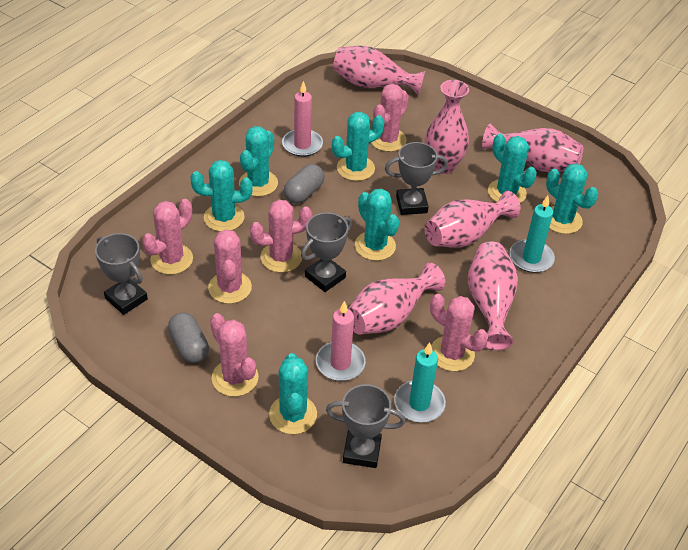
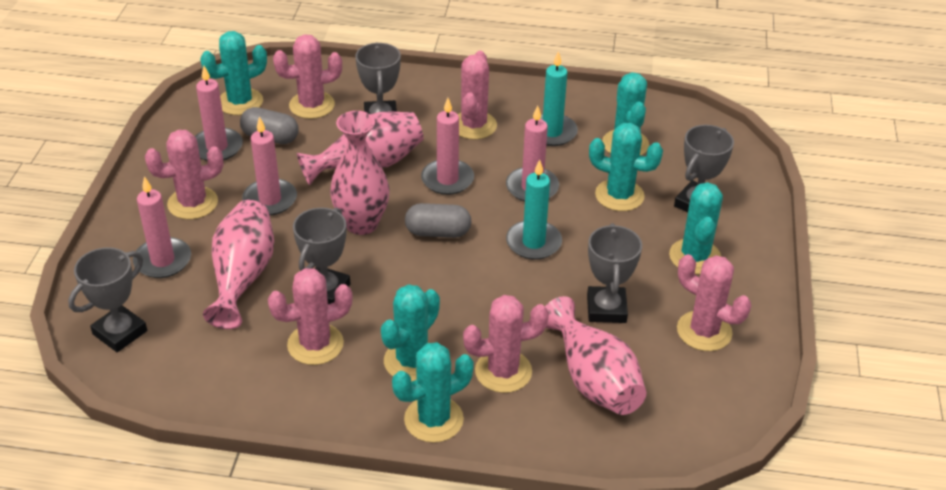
grey trophy: [95,233,148,315] [301,212,352,292] [326,384,406,468] [385,142,448,215] = 4 -> [68,247,147,352] [293,208,350,304] [355,43,401,114] [587,223,642,323] [674,125,734,213] = 5
pink candle: [282,81,323,157] [316,301,366,381] = 2 -> [133,176,191,278] [195,66,243,161] [242,116,297,215] [421,98,474,195] [506,105,559,202] = 5
pink vase: [333,46,425,95] [348,263,445,334] [425,80,469,174] [425,191,521,247] [468,242,518,350] [482,124,583,172] = 6 -> [203,200,274,329] [297,112,424,185] [330,111,390,235] [545,296,646,415] = 4
turquoise cactus: [191,160,253,232] [239,126,278,197] [269,353,317,434] [332,112,384,181] [355,189,399,261] [488,134,537,203] [546,163,598,234] = 7 -> [200,31,267,115] [381,284,440,382] [392,342,474,443] [589,123,663,211] [602,72,649,156] [669,182,723,274] = 6

